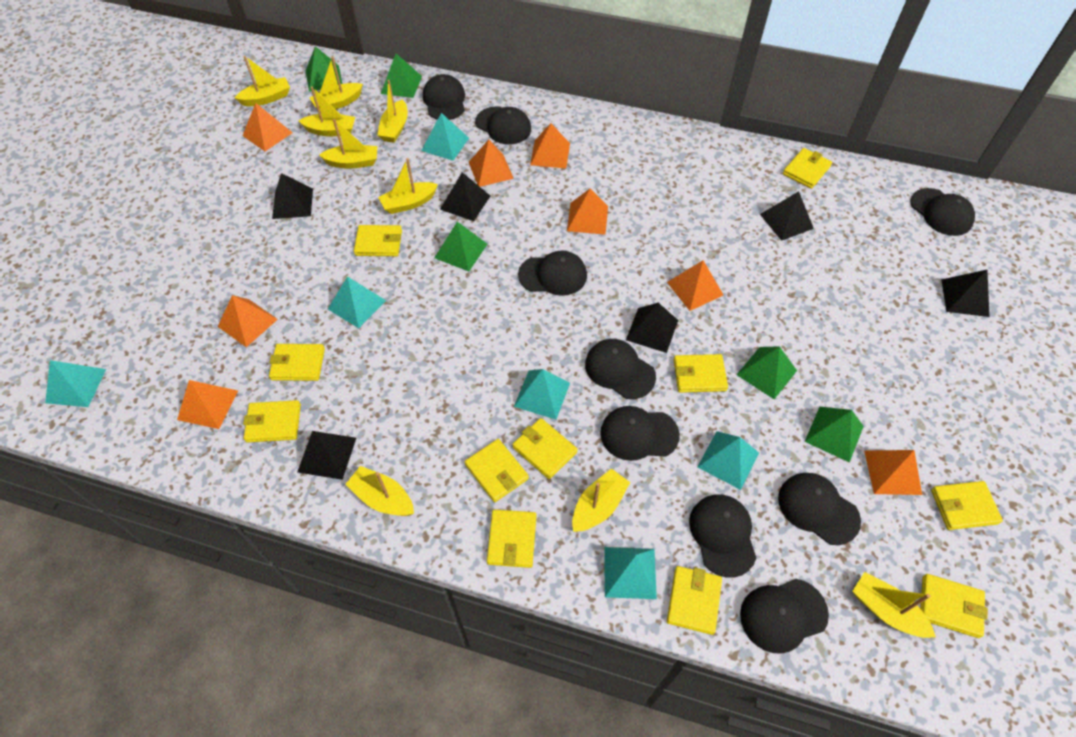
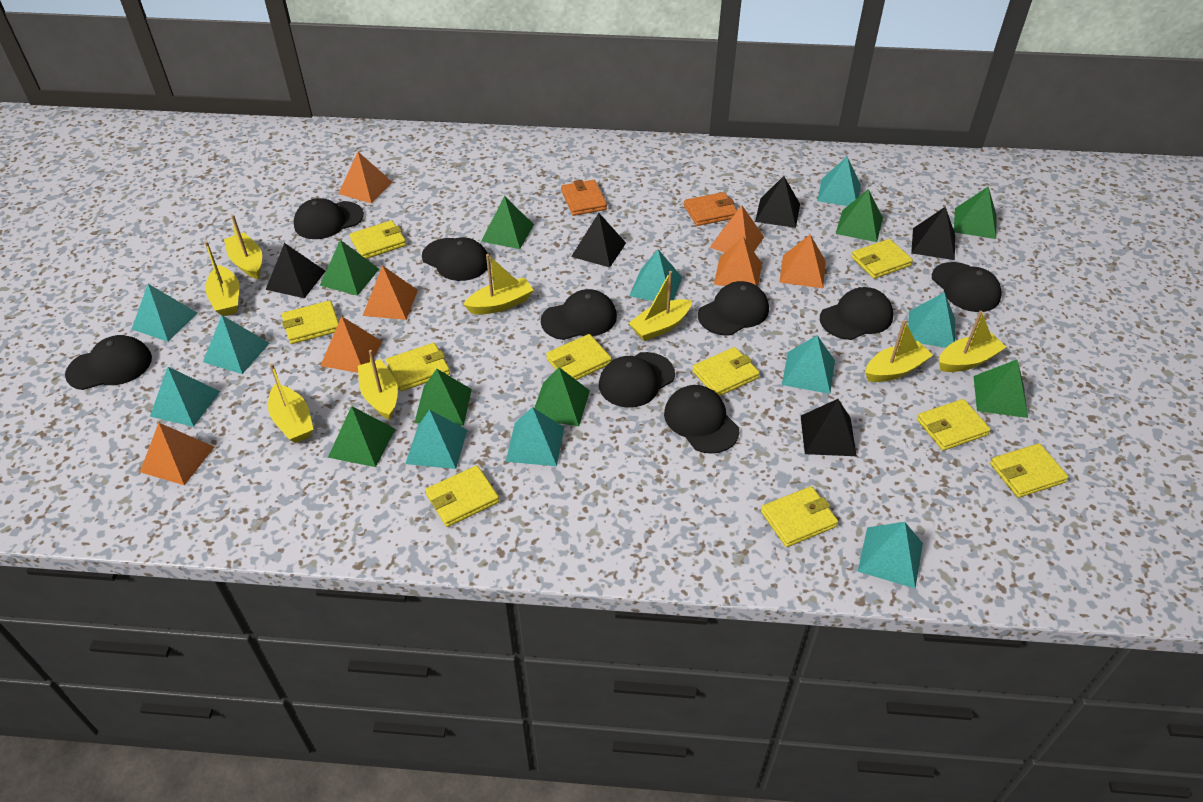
black pyramid: [272,173,313,219] [297,431,356,480] [440,172,490,221] [626,303,678,353] [760,191,814,241] [941,270,990,317] = 6 -> [265,243,326,298] [571,213,626,267] [755,176,800,228] [801,399,857,456] [911,207,955,260] = 5
green pyramid: [306,46,342,92] [381,54,422,98] [434,222,487,271] [737,346,797,399] [805,407,864,463] = 5 -> [319,240,379,296] [328,406,395,467] [414,369,472,426] [481,196,534,249] [534,367,590,426] [836,189,883,242] [954,187,996,239] [974,359,1028,418] = 8
orange pyramid: [177,380,238,429] [218,295,278,347] [242,103,292,151] [469,140,514,187] [530,123,570,168] [567,188,608,235] [667,260,723,311] [864,450,922,495] = 8 -> [140,423,214,485] [320,316,382,373] [338,152,393,204] [363,265,418,320] [709,205,764,253] [714,237,762,286] [779,235,826,288] = 7
orange wallet: none = 0 -> [561,180,607,216] [684,192,737,226] = 2
turquoise pyramid: [45,360,106,407] [328,277,386,328] [421,113,469,161] [514,369,570,419] [604,547,657,599] [697,431,759,490] = 6 -> [132,284,198,342] [150,367,220,427] [203,315,270,374] [405,410,467,469] [506,407,564,466] [629,250,682,301] [782,335,835,394] [817,157,861,206] [858,522,923,588] [908,292,955,348] = 10
yellow boat: [235,56,290,106] [299,86,355,136] [310,56,363,112] [319,119,377,169] [345,466,414,516] [377,80,408,143] [378,158,438,214] [572,468,630,532] [853,572,936,638] = 9 -> [204,241,239,316] [224,215,262,279] [268,363,314,443] [358,350,398,420] [463,254,534,315] [629,271,692,341] [865,320,933,382] [939,311,1006,372] = 8
yellow wallet: [243,400,301,443] [269,344,325,381] [354,225,402,256] [465,439,529,502] [487,509,536,568] [512,418,578,479] [667,566,722,635] [674,354,728,393] [783,148,832,189] [920,574,988,638] [931,481,1003,530] = 11 -> [282,301,339,344] [350,220,406,259] [386,343,450,391] [425,465,499,527] [546,334,612,380] [692,347,760,396] [761,486,838,547] [851,239,913,279] [917,399,991,451] [990,443,1069,498] = 10

